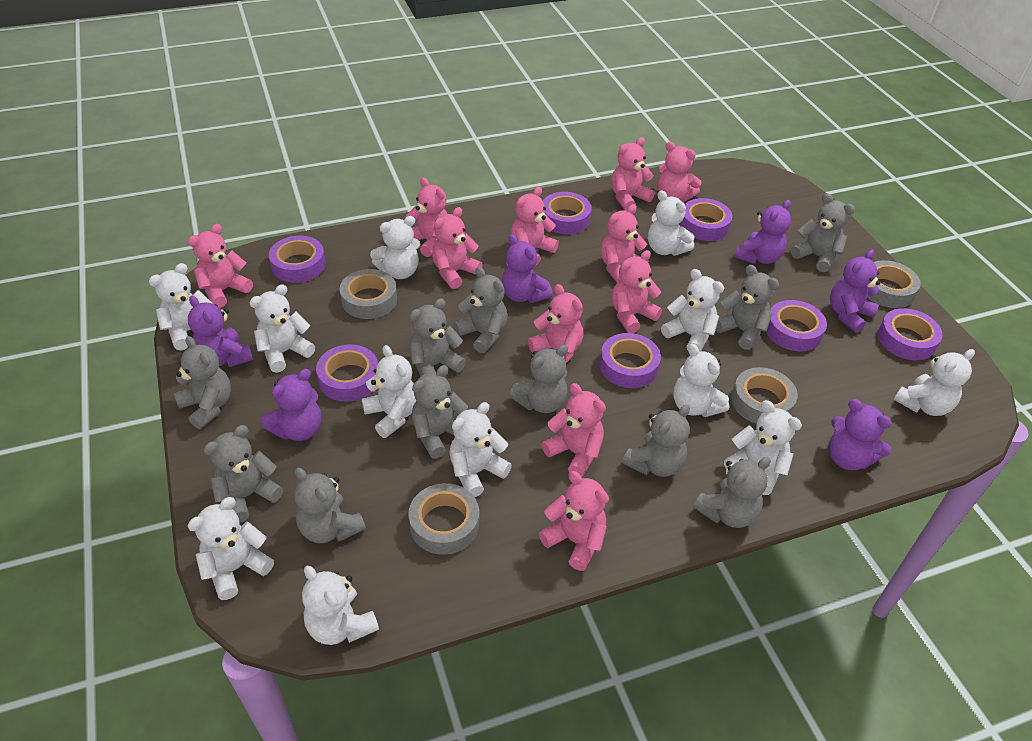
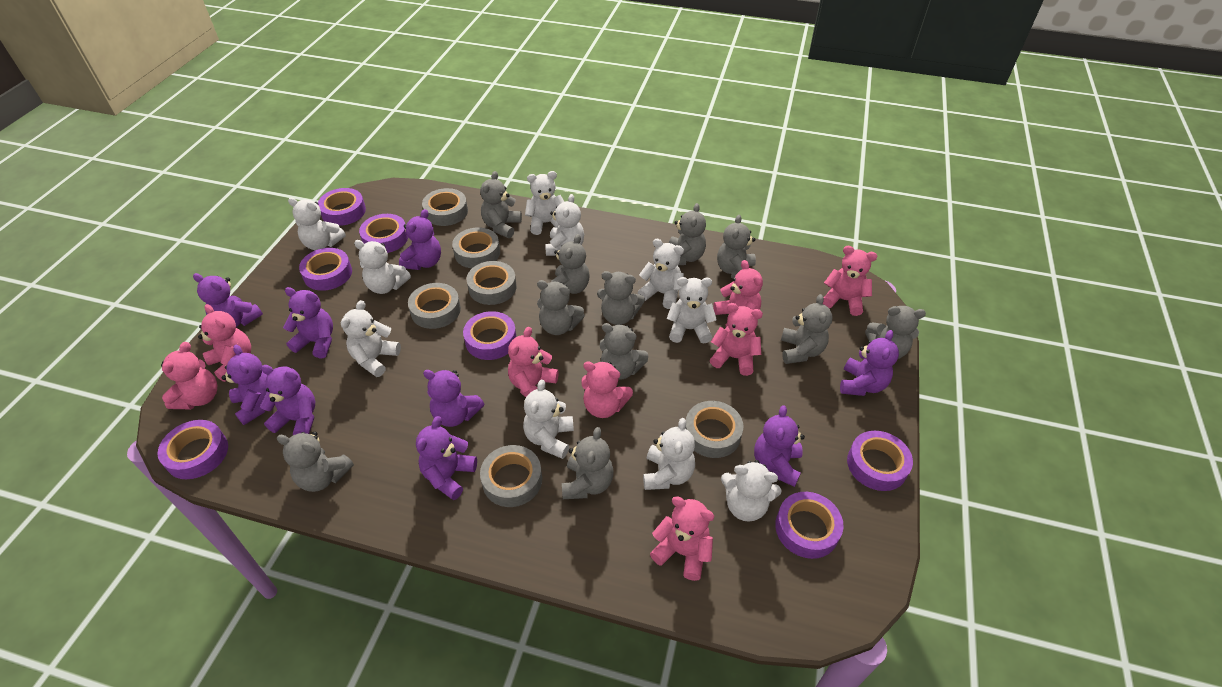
grey tape: [340,269,397,319] [408,483,479,555] [731,367,798,424] [867,260,921,308] = 4 -> [408,283,461,329] [422,188,468,226] [452,227,500,268] [466,261,517,305] [480,445,542,507] [685,401,743,458] = 6
pink teddy bear: [188,224,253,308] [406,178,448,257] [432,207,483,289] [511,187,559,266] [528,284,583,363] [539,471,609,571] [542,383,606,477] [601,204,649,282] [611,137,655,211] [612,250,662,333] [658,142,702,202] = 11 -> [161,342,217,409] [198,304,251,382] [508,327,559,397] [581,361,633,418] [650,496,714,581] [710,303,763,376] [713,260,763,327] [823,246,877,316] = 8
purple teddy bear: [188,296,253,367] [262,369,322,441] [502,234,553,303] [734,200,791,264] [829,399,892,470] [830,250,880,333] = 6 -> [193,273,263,327] [222,345,267,425] [260,365,315,435] [283,287,333,358] [399,209,441,270] [416,416,477,500] [423,369,484,427] [754,405,805,487] [840,330,899,396] = 9
white teddy bear: [149,263,213,350] [188,497,274,600] [249,285,315,373] [302,566,379,645] [362,345,416,438] [370,216,420,279] [449,402,512,497] [648,190,694,256] [661,269,724,352] [673,344,729,417] [724,400,802,495] [894,349,975,416] = 12 -> [288,198,346,250] [341,300,401,377] [354,240,411,294] [523,380,574,459] [525,171,564,235] [545,194,584,256] [637,239,684,309] [643,418,695,490] [667,277,717,344] [721,460,782,522] = 10

